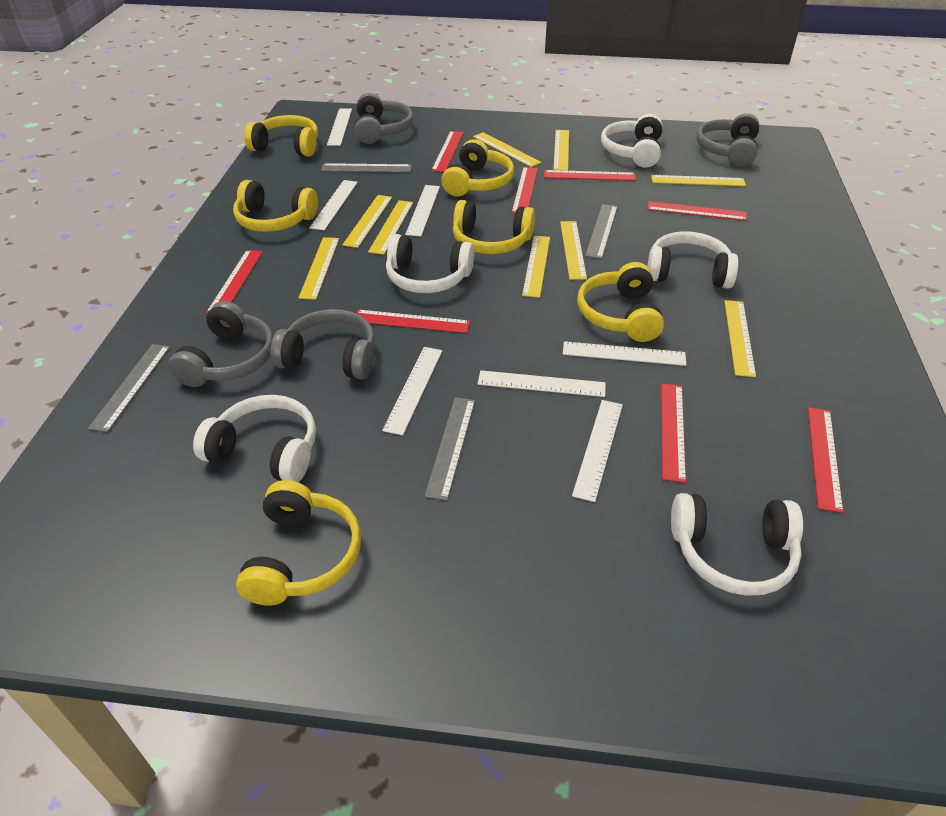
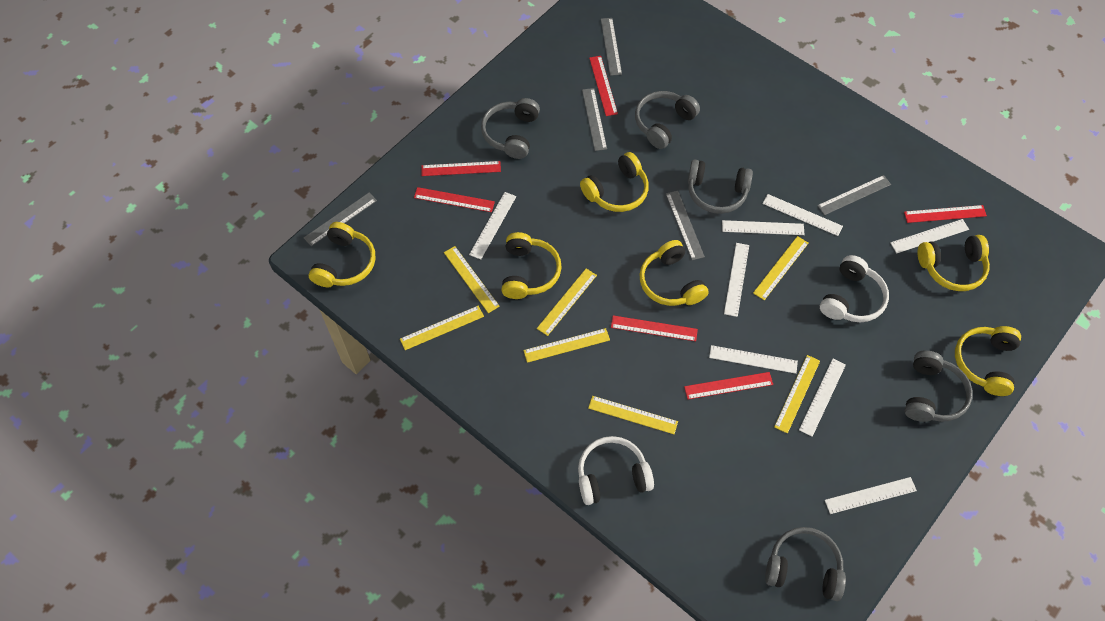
grey headphones: [168,301,273,387] [270,309,375,380] [355,93,414,144] [696,113,759,167] = 4 -> [481,98,540,159] [635,91,700,149] [688,159,753,214] [765,527,846,601] [905,350,973,422] = 5
grey ruler: [88,344,170,432] [321,163,412,172] [424,397,475,500] [585,204,618,259] = 4 -> [304,193,377,246] [582,88,607,151] [601,18,622,76] [666,191,705,260] [817,175,891,215] = 5
red ruler: [206,250,263,314] [356,310,470,333] [431,131,463,172] [512,167,538,214] [544,170,636,181] [647,201,747,221] [661,384,686,483] [808,407,843,513] = 8 -> [414,187,495,212] [421,161,501,176] [589,56,618,116] [611,315,698,341] [684,372,773,399] [904,205,987,223] = 6
white headphones: [193,395,316,482] [386,234,474,293] [601,114,663,168] [648,231,739,289] [671,493,803,596] = 5 -> [578,436,654,505] [820,255,889,322] = 2
white ruler: [309,180,358,230] [327,109,352,146] [382,347,442,435] [405,185,440,236] [478,370,606,397] [563,341,686,366] [572,400,623,502] = 7 -> [469,192,516,260] [709,345,798,374] [722,220,805,235] [724,243,749,317] [763,194,843,236] [799,359,846,437] [825,477,917,514] [890,219,969,253] = 8
yellow ruler: [299,237,339,300] [342,195,392,248] [368,200,413,255] [473,132,541,167] [522,236,550,298] [553,130,569,171] [560,221,587,280] [651,175,746,186] [724,300,756,377] = 9 -> [400,306,484,350] [444,246,500,313] [523,328,610,363] [537,269,597,336] [588,396,678,434] [753,236,809,300] [774,355,820,434] = 7

